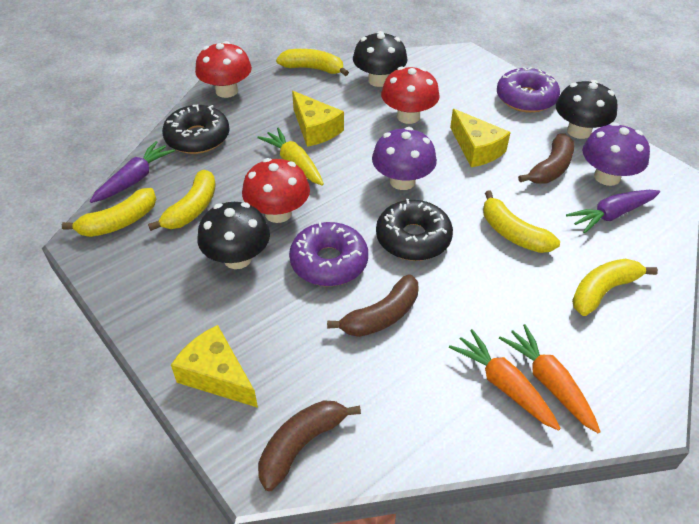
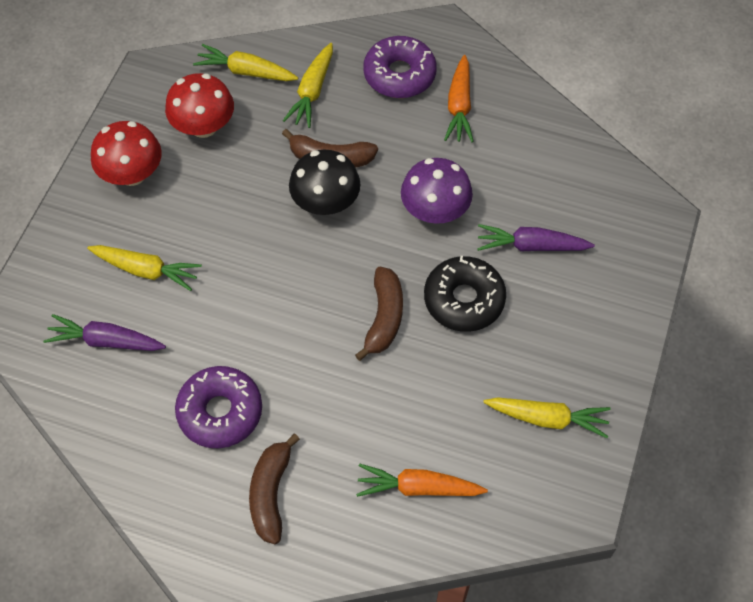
black donut: [162,105,230,154] [376,199,453,261] = 2 -> [424,256,506,332] = 1
black mushroom: [197,202,270,269] [353,31,408,87] [556,80,618,139] = 3 -> [289,150,361,215] = 1
purple mushroom: [372,127,437,190] [582,123,650,186] = 2 -> [401,158,473,224] = 1
red mushroom: [195,41,252,98] [242,158,310,223] [381,67,440,124] = 3 -> [91,121,162,186] [165,73,234,138] = 2
yellow banana: [62,188,156,237] [148,170,216,231] [276,49,349,76] [483,191,560,253] [572,259,658,316] = 5 -> none = 0
yellow carrot: [257,128,324,186] = 1 -> [87,245,202,291] [193,44,298,81] [283,43,333,128] [483,398,611,438] = 4
yellow cheese: [171,325,258,408] [292,91,344,147] [450,109,511,167] = 3 -> none = 0

